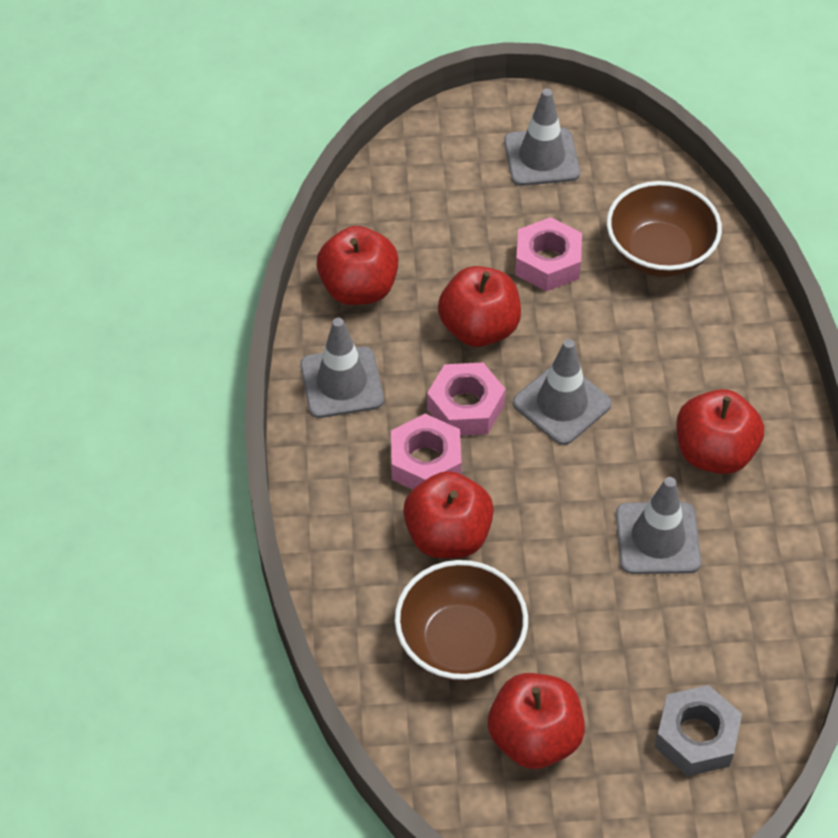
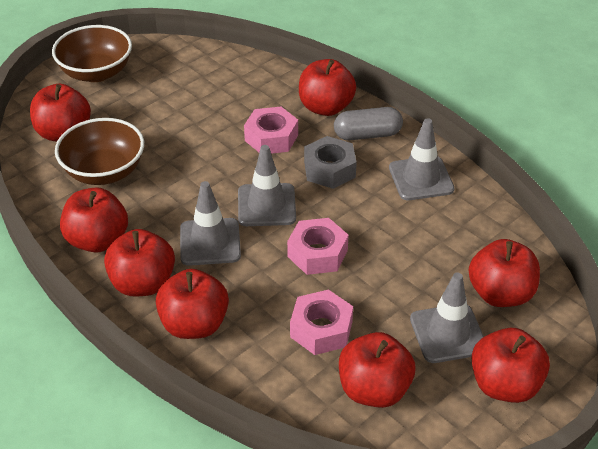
grey capsule: none = 0 -> [334,107,403,140] = 1
red apple: [317,226,399,305] [403,471,494,558] [438,266,521,347] [488,673,585,769] [676,389,764,474] = 5 -> [30,84,91,142] [60,187,128,253] [104,229,175,297] [156,269,229,339] [299,59,356,116] [339,332,415,408] [469,239,540,307] [471,328,550,403] = 8

